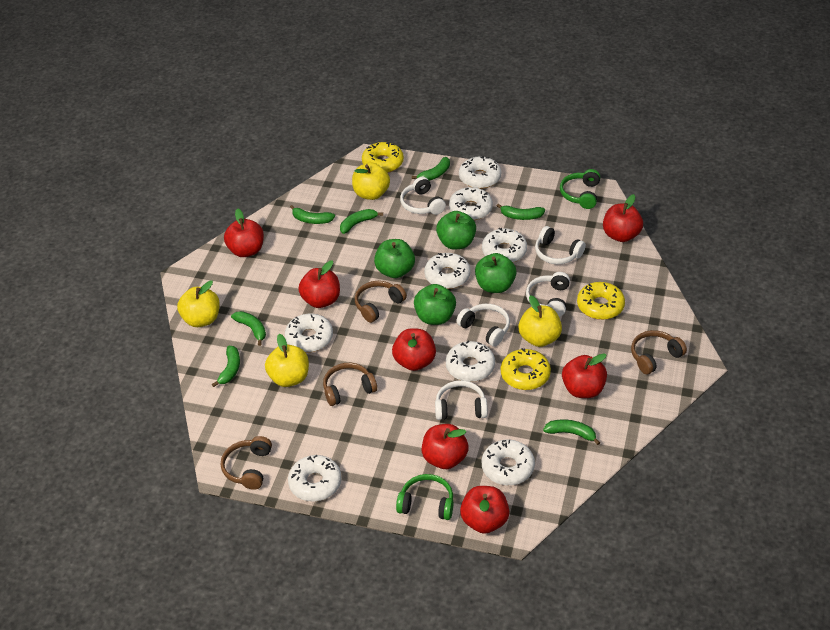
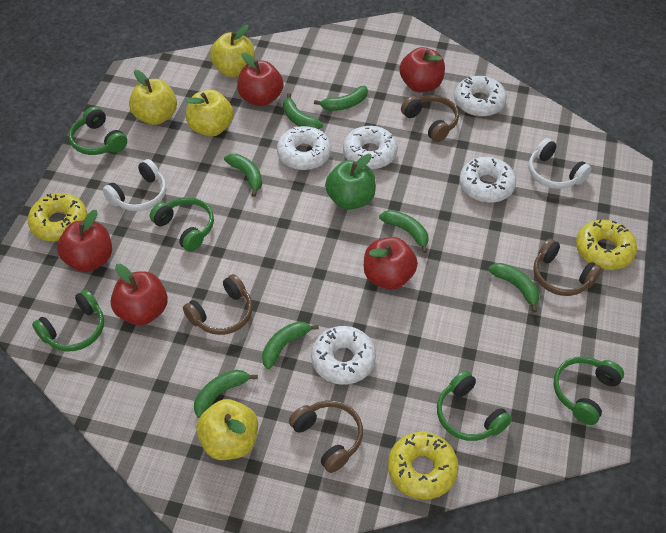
green apple: [374,239,415,278] [414,284,456,325] [436,211,476,249] [475,253,517,293] = 4 -> [325,154,376,210] = 1
green headphones: [396,474,453,520] [560,169,600,209] = 2 -> [32,289,104,352] [69,106,127,155] [150,197,214,252] [437,371,512,441] [553,356,624,425] = 5
red apple: [224,208,264,257] [298,260,340,308] [392,328,436,371] [422,424,469,469] [460,486,510,534] [562,353,607,398] [603,194,643,242] = 7 -> [57,210,112,272] [111,264,168,325] [237,52,284,106] [364,237,418,290] [400,47,445,92] = 5
white donut: [285,314,333,352] [288,455,342,502] [424,253,471,289] [446,341,495,382] [449,187,493,220] [459,156,501,189] [482,228,527,262] [482,440,535,485] = 8 -> [277,126,331,170] [311,326,376,385] [343,126,398,170] [454,76,507,117] [459,157,516,203] = 5
white headphones: [400,177,446,215] [435,380,488,420] [457,304,510,347] [526,272,570,317] [535,226,586,264] = 5 -> [103,159,166,211] [529,138,591,189] = 2

